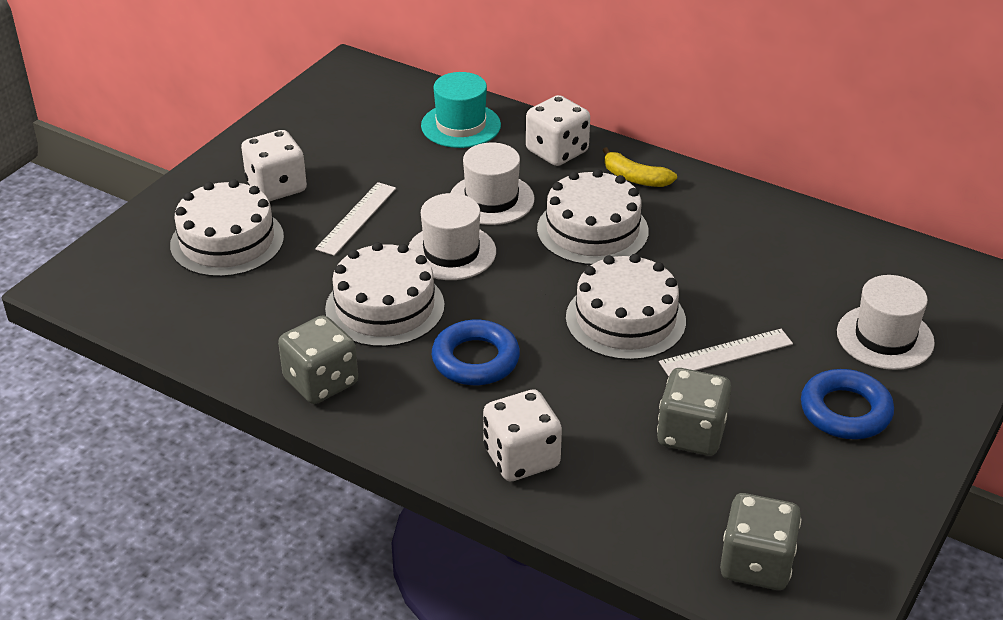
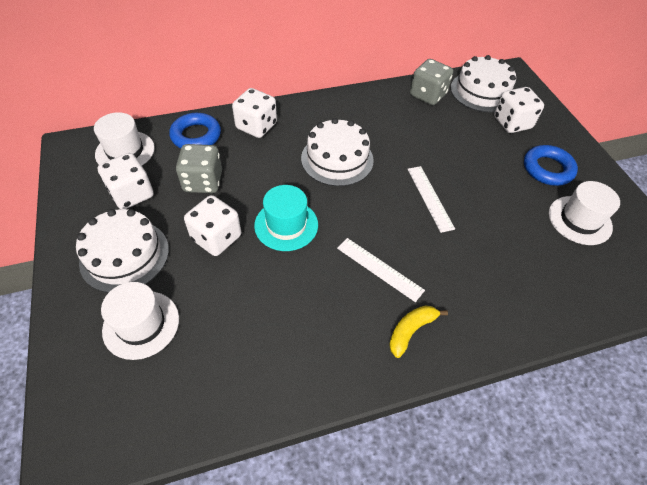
grey dice: [278,315,358,404] [657,368,731,456] [720,493,801,590] = 3 -> [176,144,222,193] [410,59,453,105] = 2
white cake: [170,179,284,277] [325,242,445,347] [537,169,649,265] [566,254,686,360] = 4 -> [76,209,169,293] [301,118,374,186] [451,55,516,112] = 3
white dice: [241,130,307,202] [483,389,562,481] [526,95,590,166] = 3 -> [97,153,154,209] [184,195,241,256] [232,88,277,138] [494,87,544,133] = 4

